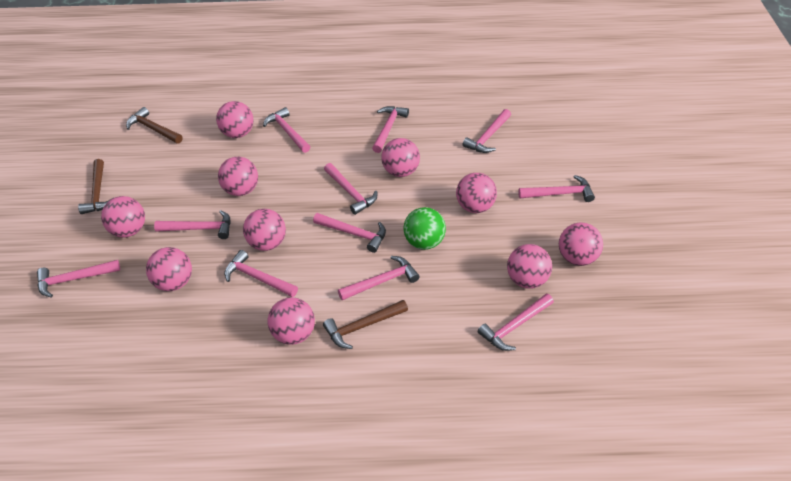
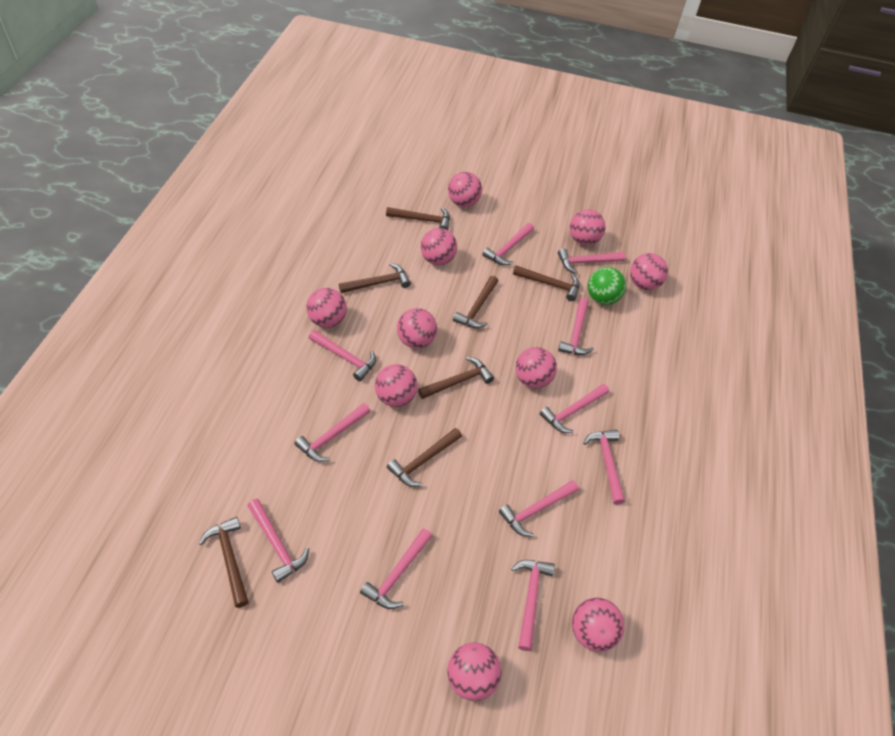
brown hammer: [78,159,113,214] [126,107,183,144] [323,300,408,349] = 3 -> [199,517,249,608] [339,263,411,293] [386,207,450,230] [387,428,462,487] [418,357,494,399] [453,276,498,328] [513,265,580,301] = 7

